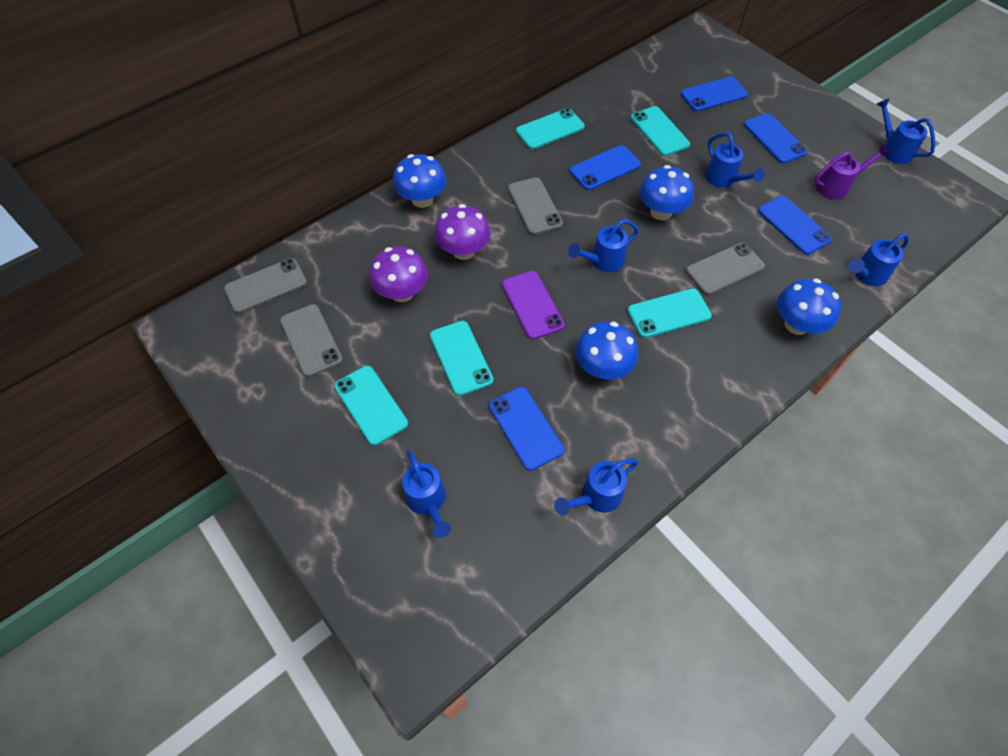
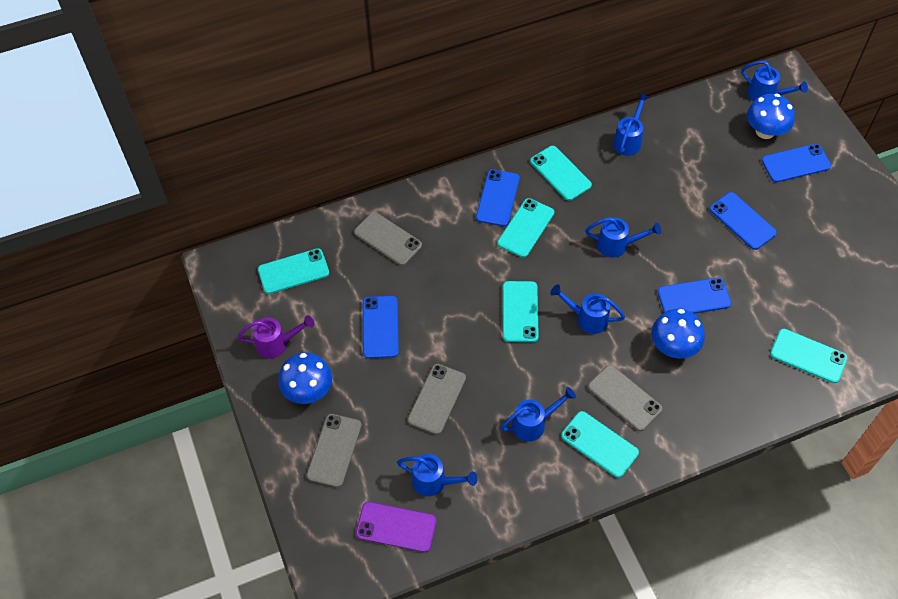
blue mushroom: [393,154,446,208] [575,322,638,379] [639,165,694,220] [777,278,841,335] = 4 -> [278,352,332,404] [651,309,705,359] [747,93,795,139] = 3
purple mushroom: [369,247,428,302] [434,204,491,260] = 2 -> none = 0
turquoise phone: [334,366,408,446] [430,321,494,396] [516,108,585,149] [628,288,712,338] [631,106,690,156] = 5 -> [258,248,329,294] [497,198,554,258] [503,281,539,342] [530,146,592,201] [561,411,639,478] [770,329,848,383] = 6

